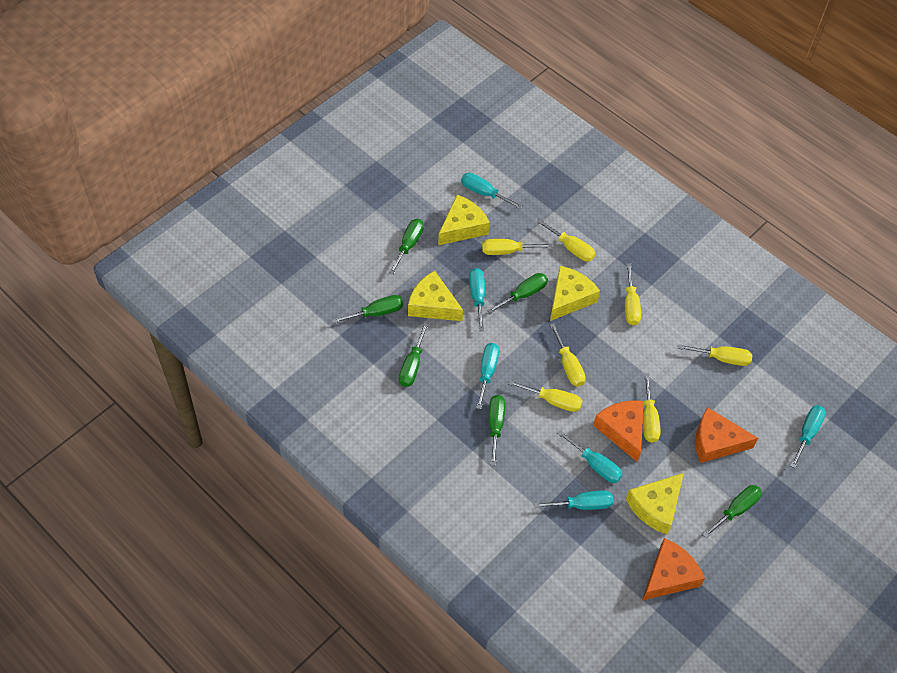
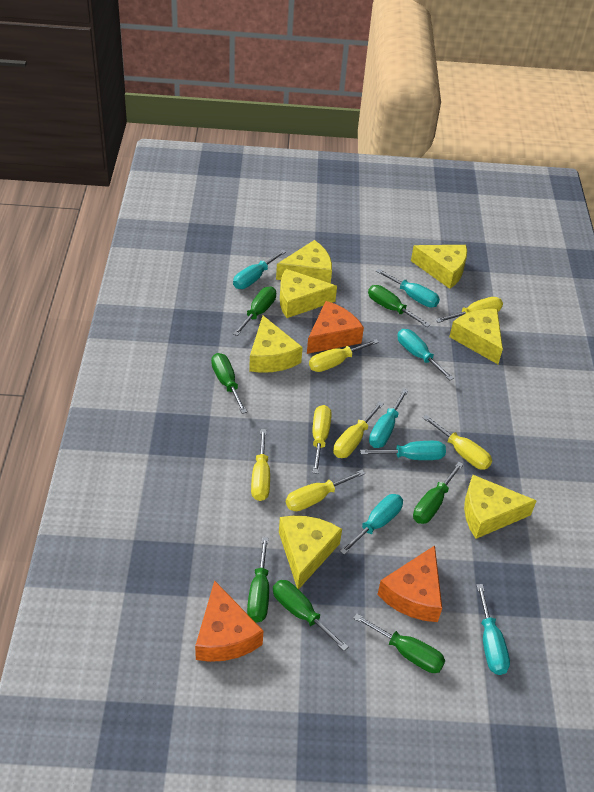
green screwdriver: [332,295,403,324] [389,219,424,275] [399,323,429,387] [487,273,548,314] [489,395,505,466] [702,485,762,538] = 6 -> [211,353,247,414] [233,287,276,336] [247,537,269,623] [273,580,348,651] [353,614,445,673] [368,285,430,327] [413,462,464,524] = 7
turquoise screwdriver: [461,173,522,209] [469,268,485,331] [476,343,499,409] [534,490,614,510] [557,430,623,483] [791,405,826,468] = 6 -> [233,250,286,289] [340,494,403,555] [360,441,446,460] [369,388,409,448] [376,269,440,307] [397,329,454,380] [476,584,510,675] = 7
yellow cheese: [408,271,463,321] [438,195,490,245] [550,266,600,321] [626,473,684,534] = 4 -> [249,316,303,373] [276,240,332,283] [279,516,342,589] [280,269,337,318] [411,245,467,289] [449,309,503,364] [464,475,537,539] = 7

